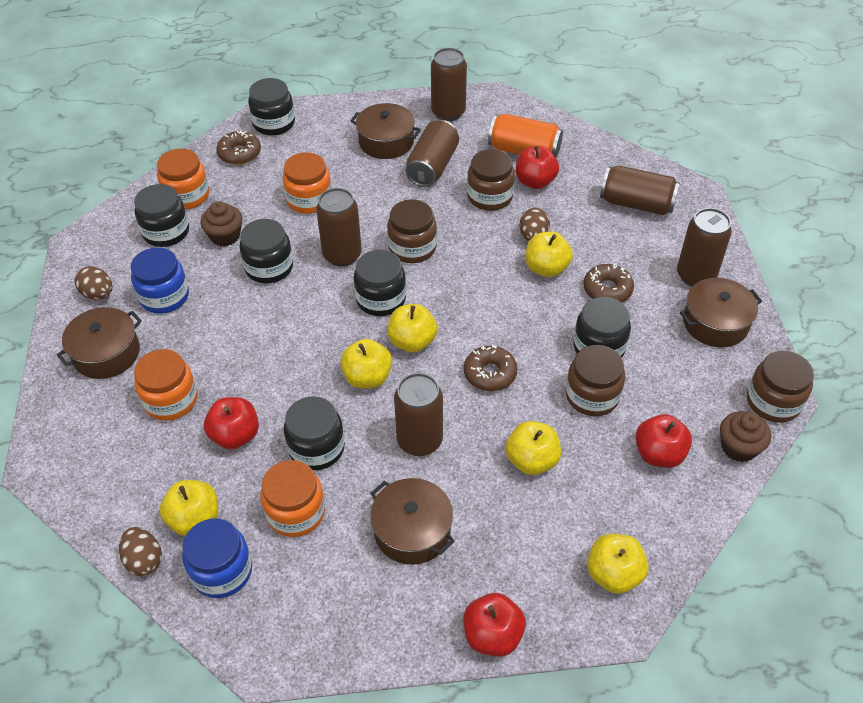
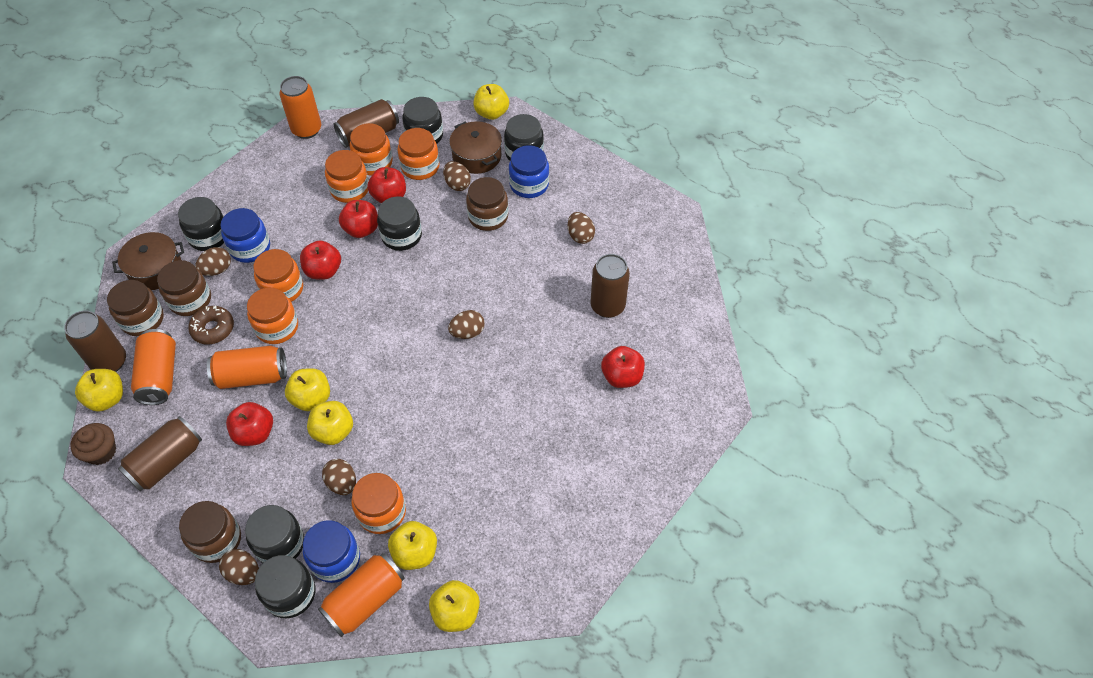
blue jar: [131,247,189,314] [182,519,252,598] = 2 -> [221,208,270,263] [303,520,360,583] [509,145,549,198] = 3
brown can: [316,188,362,267] [394,373,443,456] [406,120,459,187] [431,48,467,121] [600,165,680,215] [677,208,732,287] = 6 -> [64,311,126,372] [118,416,202,491] [334,99,399,148] [591,254,630,318] = 4
brown cupcake: [201,201,242,247] [720,411,771,462] = 2 -> [70,423,116,465] = 1
brown donut: [216,131,261,165] [464,346,518,391] [583,264,634,303] = 3 -> [188,306,234,345] = 1
brown egg: [74,266,112,300] [119,527,162,576] [519,208,550,241] = 3 -> [195,247,231,276] [219,549,259,585] [322,459,356,495] [443,161,471,191] [448,310,485,339] [568,212,595,244] = 6
brown pot: [57,307,142,379] [351,103,421,159] [370,478,455,565] [680,278,762,347] = 4 -> [112,232,184,290] [449,121,502,174] = 2
orange can: [488,114,563,158] = 1 -> [131,329,176,405] [207,346,287,389] [279,76,321,139] [318,553,405,637] = 4
orange jar: [134,349,197,421] [157,148,209,210] [260,460,325,537] [283,152,332,214] = 4 -> [247,288,298,344] [253,249,303,302] [325,150,369,203] [350,123,393,175] [351,473,406,534] [397,128,440,180] = 6
red apple: [204,397,259,450] [463,593,526,657] [516,146,559,189] [636,414,692,468] = 4 -> [226,402,273,446] [300,241,341,280] [339,200,378,238] [367,167,406,203] [601,346,645,388] = 5

